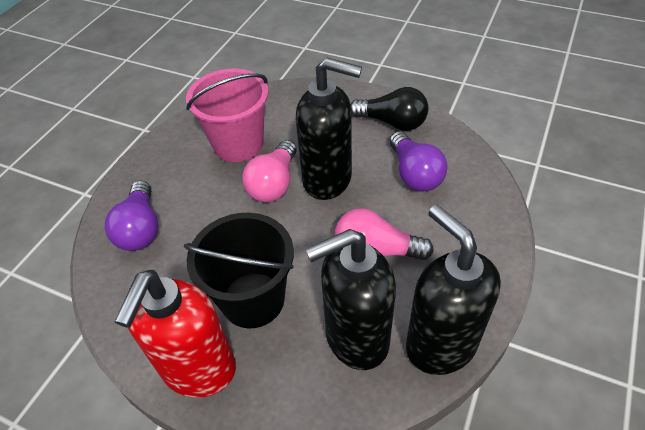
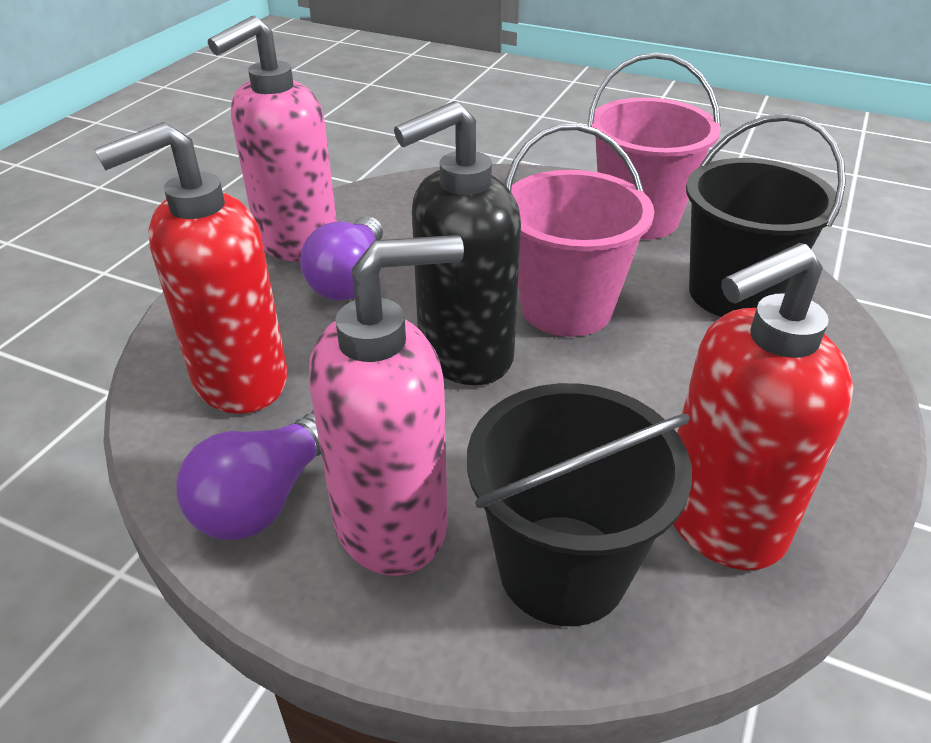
black bucket: [184,213,294,328] = 1 -> [467,383,692,626] [686,114,846,317] = 2
black light bulb: [351,87,429,131] = 1 -> none = 0
black soap dispenser: [296,58,362,200] [305,229,396,370] [406,205,501,375] = 3 -> [394,101,521,385] = 1
pink bucket: [186,69,269,162] = 1 -> [505,123,654,337] [588,52,721,240] = 2
pink light bulb: [242,140,297,202] [335,208,434,260] = 2 -> none = 0
pink soap dispenser: none = 0 -> [208,16,337,262] [309,235,464,576] = 2
red soap dispenser: [115,270,236,397] = 1 -> [94,122,288,414] [673,243,854,570] = 2

